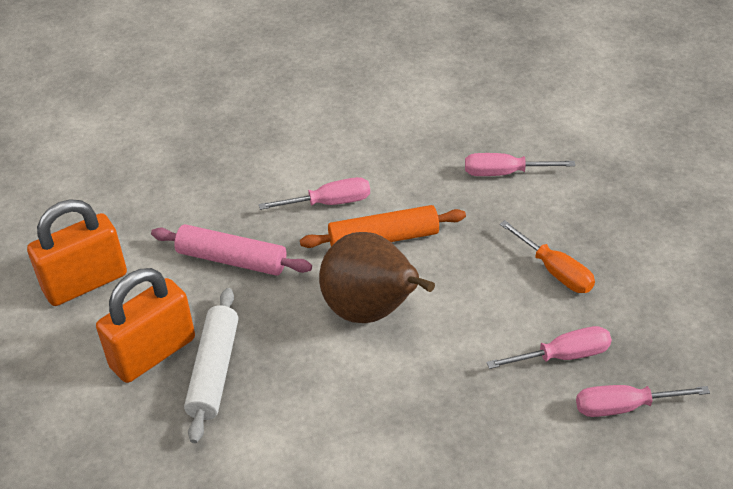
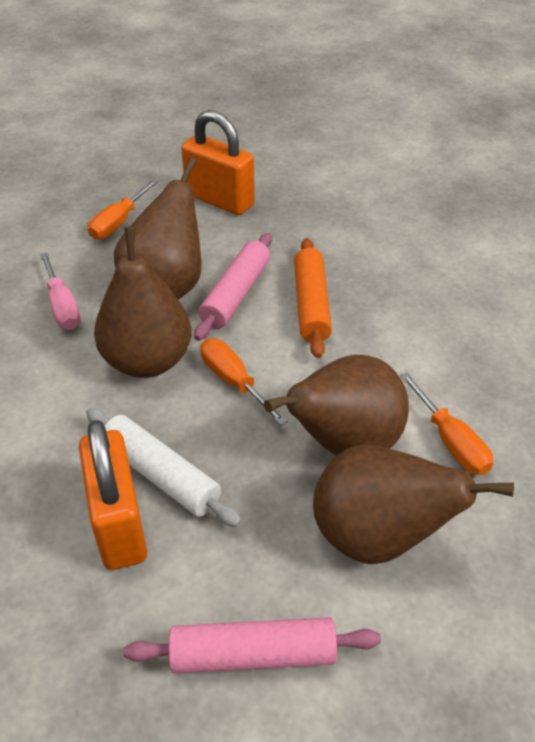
brown pear: [319,232,435,323] = 1 -> [94,226,191,378] [114,157,201,299] [264,355,409,456] [313,445,514,564] = 4
orange screwdriver: [500,220,595,293] = 1 -> [88,179,158,240] [200,339,288,426] [400,372,493,475] = 3
pink rolling pin: [151,224,312,276] = 1 -> [123,617,381,673] [194,233,272,341] = 2
pink screwdriver: [259,177,370,210] [465,153,575,176] [487,326,612,369] [576,385,710,417] = 4 -> [40,252,81,330] = 1

